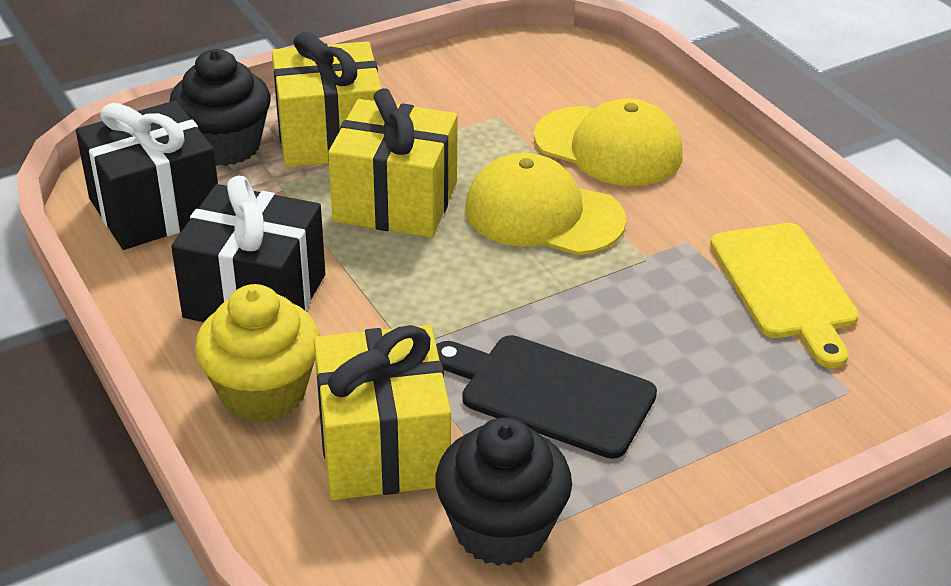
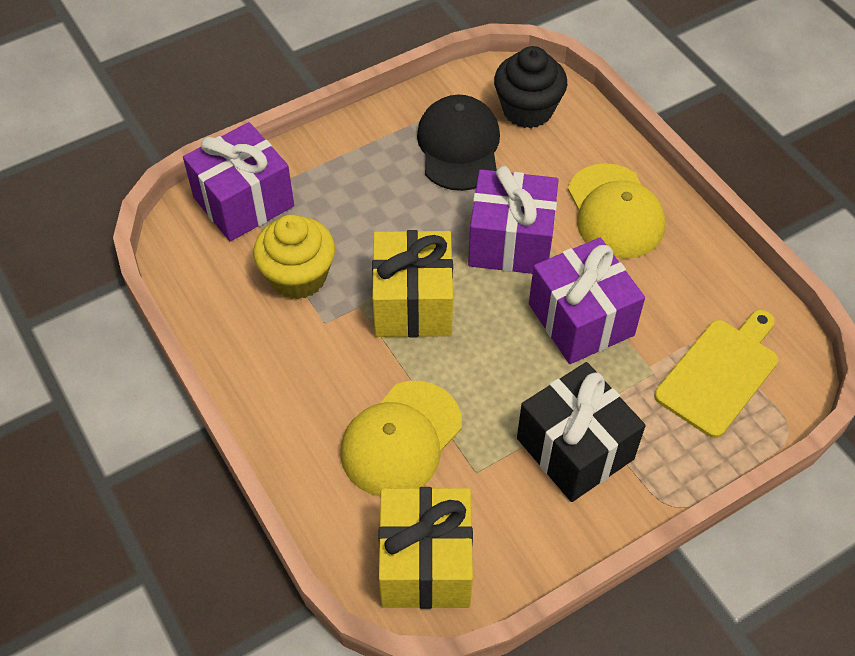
black cap: none = 0 -> [417,95,500,191] = 1
black cupcake: [170,49,271,166] [435,418,572,566] = 2 -> [494,46,567,128] = 1
black cutting board: [436,335,657,459] = 1 -> none = 0
black gift: [76,101,218,250] [171,176,325,322] = 2 -> [517,362,646,502] = 1
purple gift: none = 0 -> [183,122,294,241] [468,166,558,274] [529,238,645,364] = 3
yellow gift: [272,32,382,167] [314,325,451,500] [328,88,458,238] = 3 -> [372,230,453,337] [378,487,473,609] = 2

